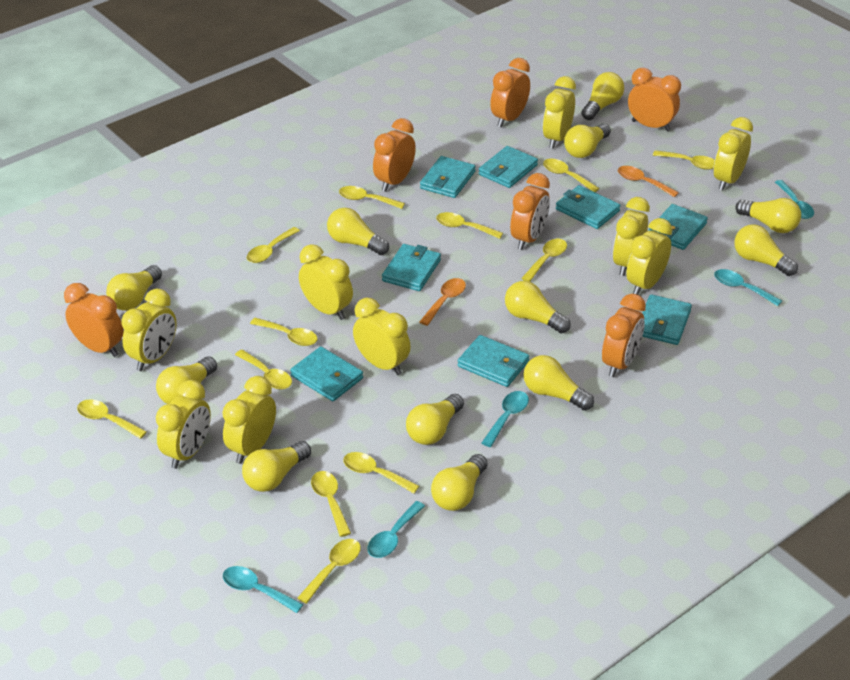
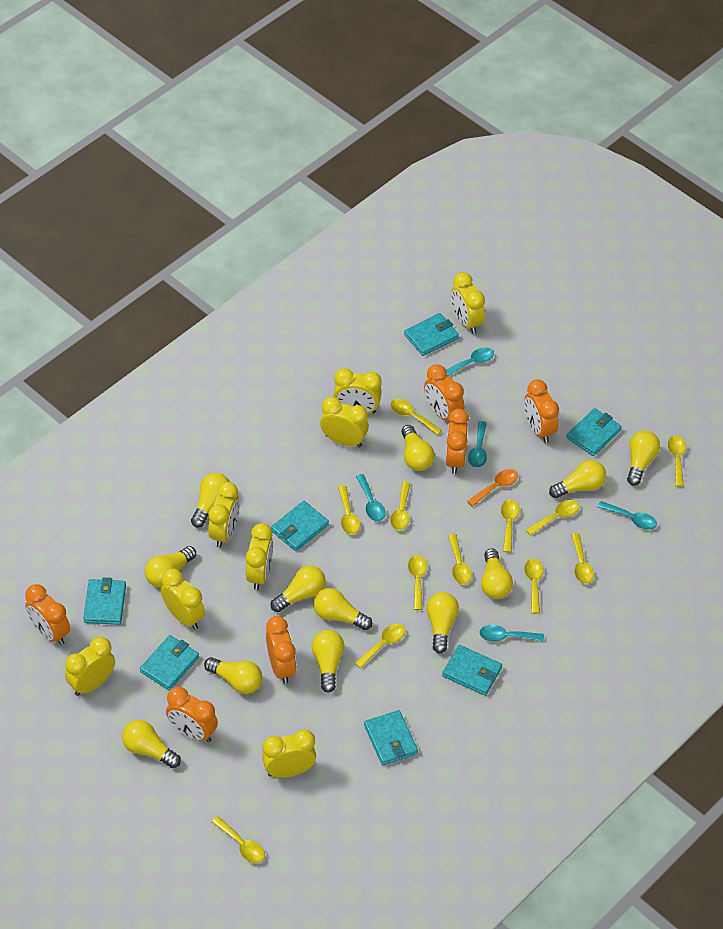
orange spoon: [420,278,466,326] [618,166,679,197] = 2 -> [467,469,518,507] = 1
turquoise wallet: [290,346,363,401] [382,244,441,291] [420,156,476,198] [458,335,529,387] [479,146,538,188] [556,185,620,229] [642,294,692,345] [648,204,708,250] = 8 -> [83,577,126,625] [140,635,199,690] [271,501,329,551] [364,710,418,765] [404,313,459,356] [442,645,502,696] [567,408,622,456] = 7
yellow clock: [121,288,177,371] [156,380,211,469] [222,376,276,464] [299,244,353,320] [353,298,411,375] [543,76,576,149] [613,197,650,276] [626,218,672,295] [714,117,753,190] = 9 -> [65,637,115,696] [161,568,205,630] [208,482,240,548] [246,523,273,590] [262,729,316,778] [320,397,369,447] [333,368,382,414] [451,272,485,334] = 8

